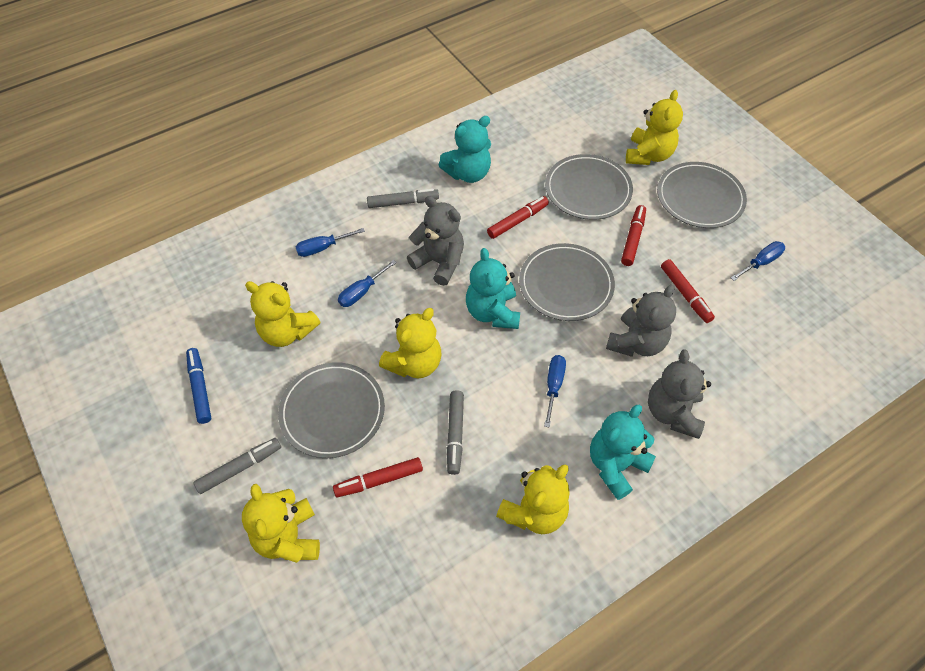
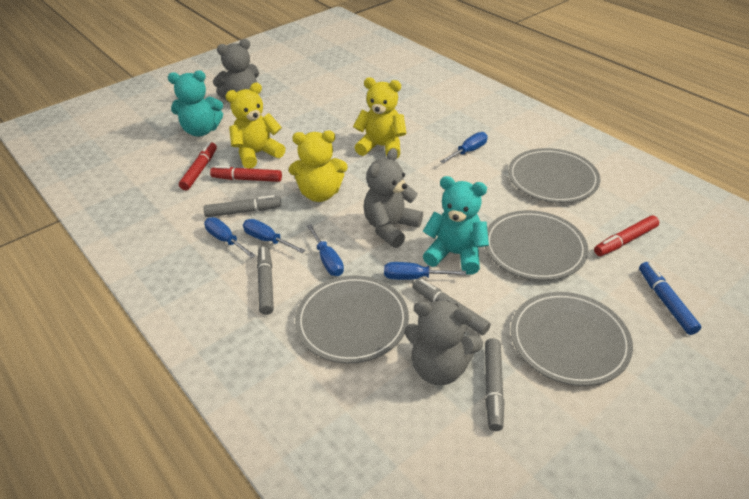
blue screwdriver: [296,228,365,257] [338,260,397,307] [544,355,566,428] [731,241,785,281] = 4 -> [204,217,256,258] [243,219,305,253] [307,224,344,276] [384,262,466,280] [440,132,488,163] = 5
grey marker: [193,438,281,494] [367,189,439,208] [447,390,464,475] = 3 -> [204,195,281,217] [257,246,274,315] [413,278,491,335] [485,338,505,431] = 4
red marker: [333,457,423,497] [487,196,549,239] [621,205,646,266] [661,259,715,323] = 4 -> [179,142,217,190] [210,166,282,182] [594,215,659,256] = 3
turquoise teddy bear: [439,116,491,183] [466,248,520,329] [590,405,656,500] = 3 -> [168,70,223,136] [423,176,489,275] = 2
yellow teddy bear: [242,484,320,563] [245,281,320,347] [379,308,441,378] [496,464,570,534] [626,90,683,165] = 5 -> [225,83,286,169] [289,131,348,202] [353,78,406,159] = 3

